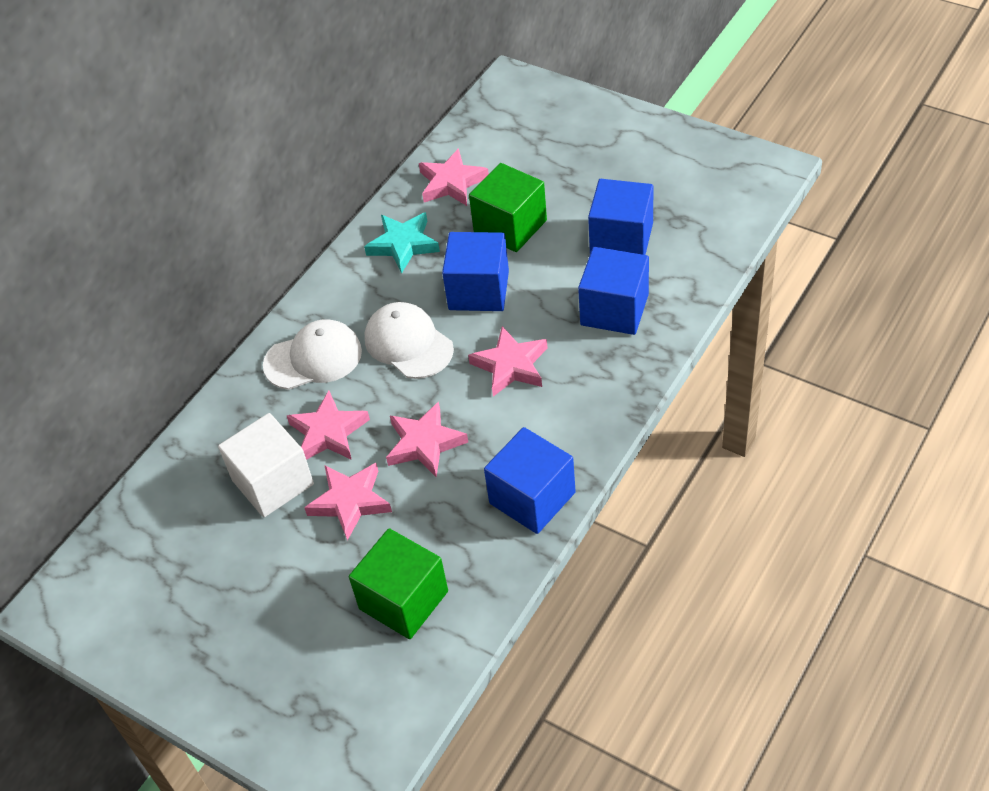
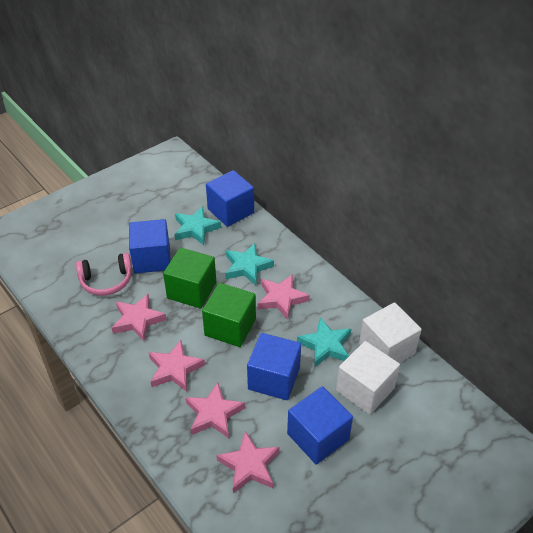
pink headphones: none = 0 -> [76,253,132,296] = 1
turquoise star: [364,212,440,273] = 1 -> [174,206,221,245] [225,243,274,285] [297,318,351,367] = 3
white cap: [263,319,362,390] [365,302,454,379] = 2 -> none = 0
white cube: [218,413,314,517] = 1 -> [336,341,400,415] [359,302,422,363] = 2

